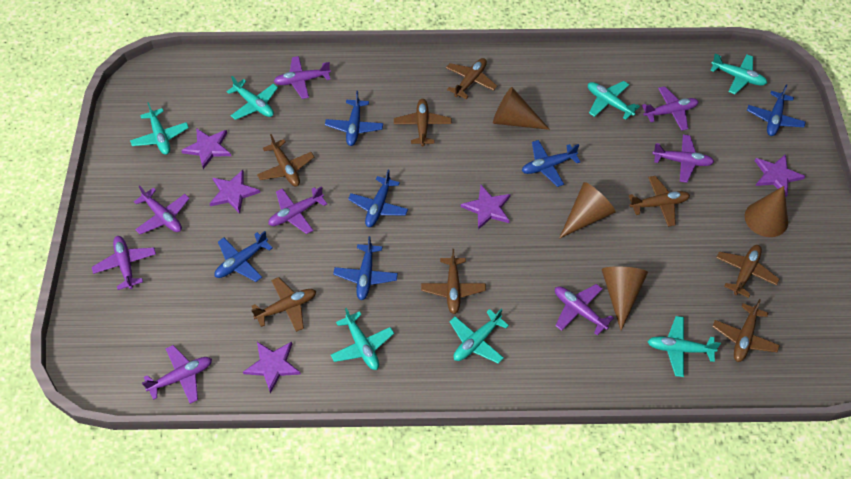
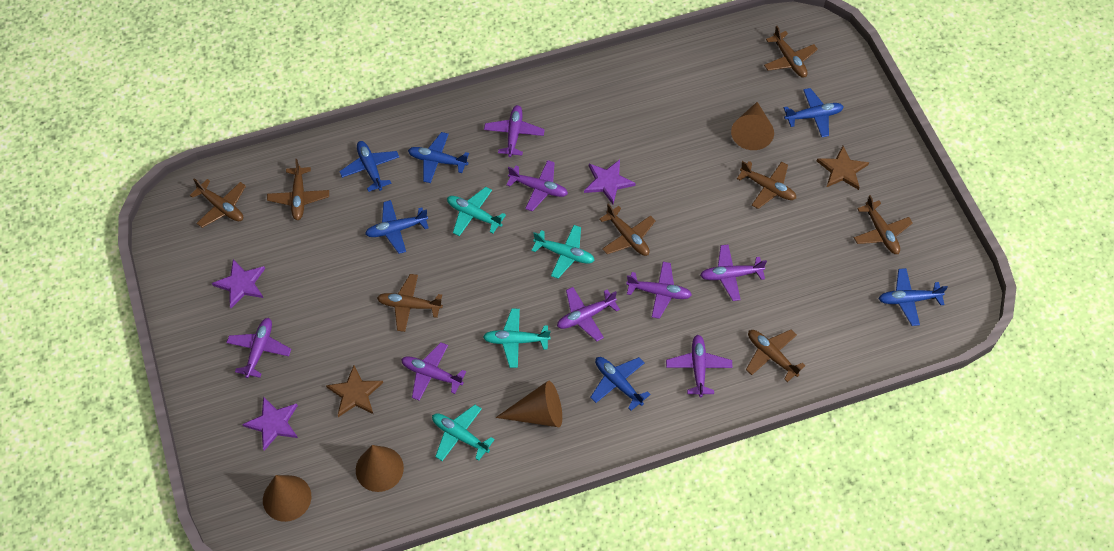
brown star: none = 0 -> [326,366,383,417] [817,146,869,190] = 2
purple star: [181,128,231,169] [209,170,260,214] [243,342,301,393] [461,185,511,230] [755,154,805,197] = 5 -> [212,259,265,308] [242,396,298,451] [584,160,636,204] = 3
turquoise plane: [130,102,189,155] [227,76,278,120] [331,308,394,370] [449,309,509,363] [588,81,640,120] [647,316,721,377] [710,53,767,94] = 7 -> [432,405,495,461] [447,187,506,236] [483,309,551,368] [532,225,595,279] = 4

